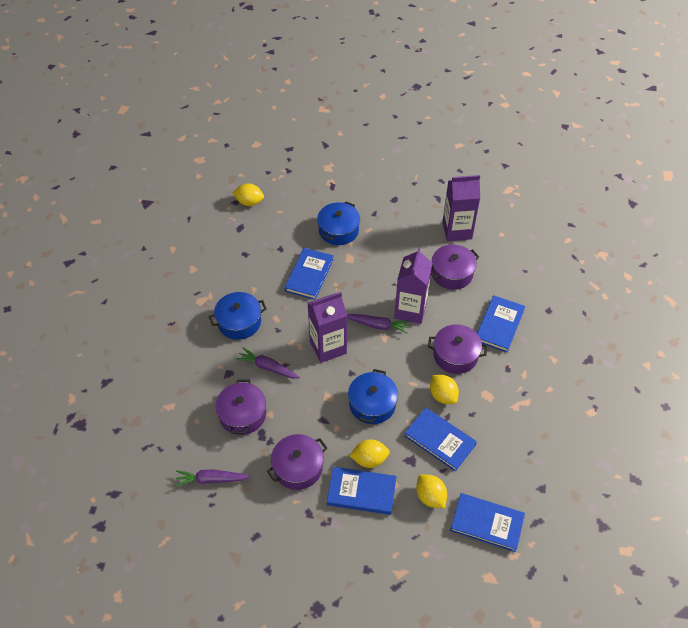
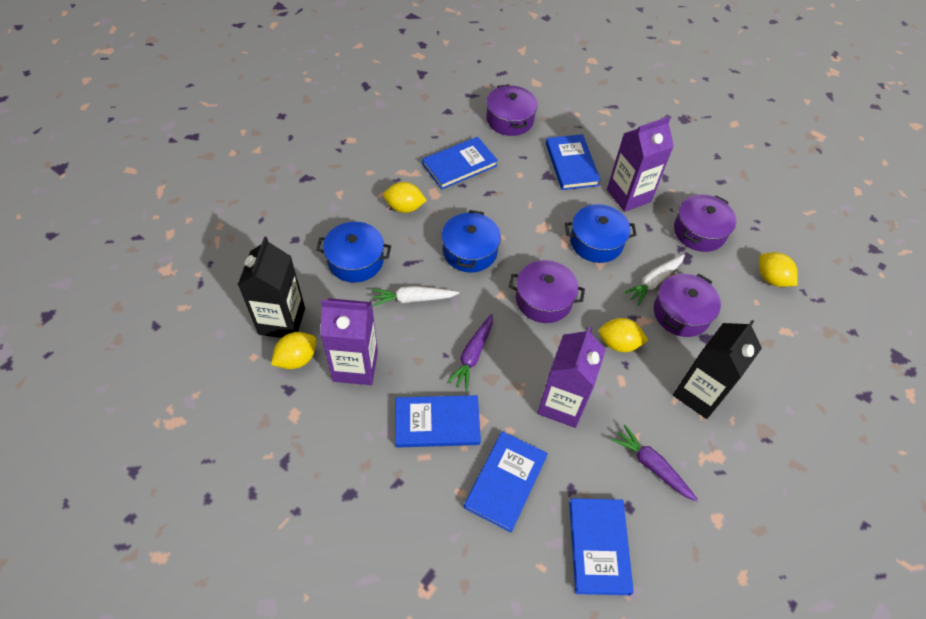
black carton: none = 0 -> [238,237,305,338] [673,320,762,419] = 2
purple carrot: [175,469,251,487] [236,347,300,379] [347,314,410,334] = 3 -> [447,314,493,391] [611,425,698,502] = 2
white carrot: none = 0 -> [372,286,459,306] [623,254,685,306] = 2

